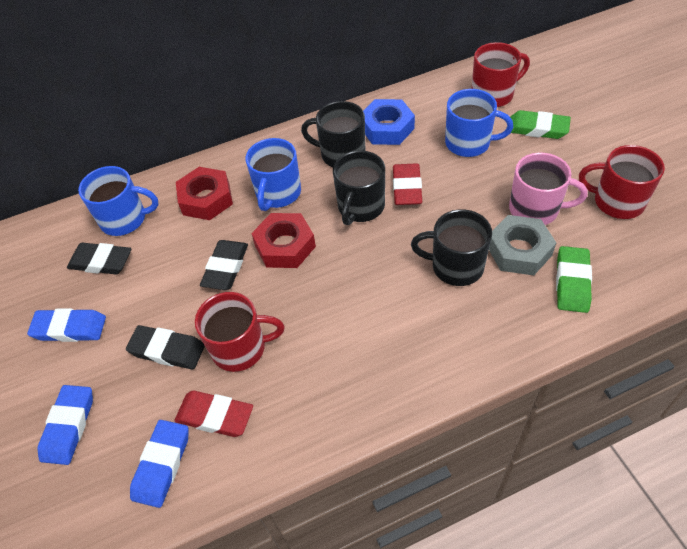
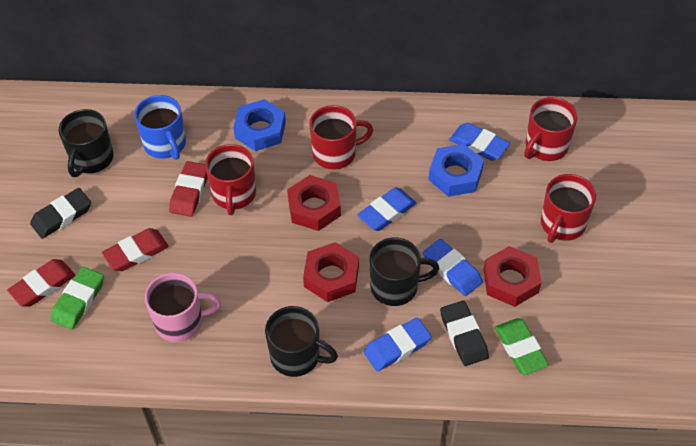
black eraser: [67,243,131,274] [126,325,205,369] [200,240,248,290] = 3 -> [30,188,91,239] [440,301,489,366] = 2
blue eraser: [27,308,106,342] [37,385,93,465] [130,420,189,508] = 3 -> [358,187,416,231] [364,318,432,372] [423,239,483,296] [449,123,510,161] = 4
blue mug: [78,166,159,236] [245,138,301,211] [445,89,513,157] = 3 -> [134,95,186,160] = 1
blue nut: [363,99,415,145] = 1 -> [233,99,286,151] [429,144,484,197] = 2
grey nut: [489,215,556,275] = 1 -> none = 0
red eraser: [175,391,253,437] [393,163,422,205] = 2 -> [7,259,76,307] [102,228,169,271] [169,161,208,217] = 3
red mug: [195,292,284,372] [471,42,530,107] [579,145,665,219] = 3 -> [205,144,256,215] [309,105,373,169] [524,97,578,161] [541,174,596,243] = 4
red nut: [176,167,233,220] [251,213,316,268] = 2 -> [287,175,341,231] [303,242,359,302] [483,246,541,307] = 3

